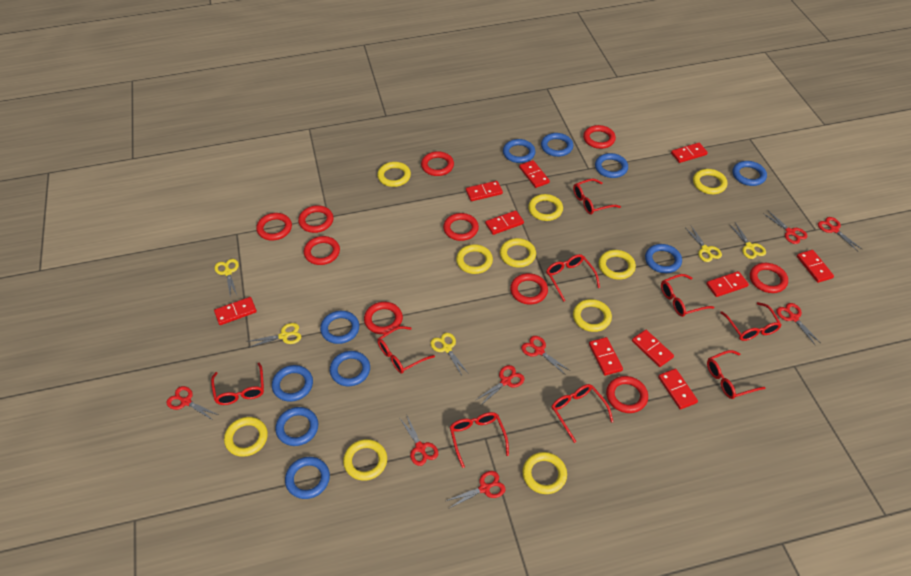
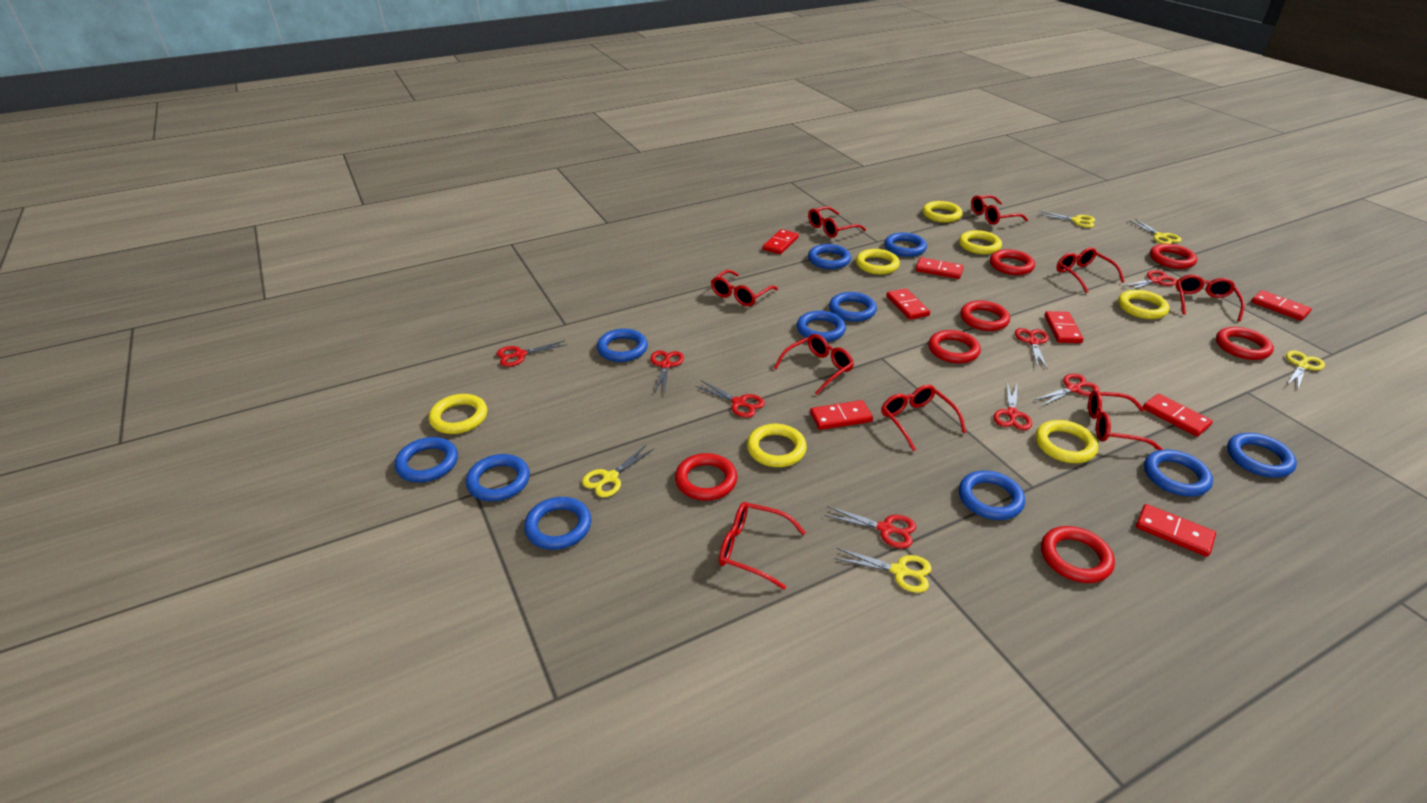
blue ring: [272,365,313,402] [275,407,318,446] [285,457,330,499] [320,311,359,344] [330,351,370,386] [503,139,535,163] [541,133,573,157] [595,153,628,178] [645,244,682,273] [733,161,767,186] = 10 -> [394,437,458,482] [466,454,530,502] [524,497,591,550] [597,329,648,362] [797,310,846,342] [808,244,851,269] [829,292,877,322] [884,232,927,257] [959,470,1025,520] [1144,450,1213,496] [1227,433,1297,478] = 11
red domino: [214,297,257,325] [466,181,503,201] [485,210,524,235] [519,160,550,188] [589,337,623,376] [632,330,674,367] [658,369,698,410] [671,143,708,163] [706,271,749,297] [797,250,834,283] = 10 -> [763,229,799,254] [810,400,873,430] [886,288,930,320] [915,257,964,279] [1044,311,1084,343] [1136,504,1216,557] [1143,394,1213,437] [1251,290,1312,321] = 8
red ring: [256,213,292,241] [298,205,334,233] [304,236,340,265] [364,302,403,334] [421,151,454,176] [443,213,479,241] [510,273,548,304] [583,125,616,149] [606,376,648,413] [750,263,788,293] = 10 -> [675,453,737,501] [928,330,981,363] [960,301,1010,331] [990,249,1035,275] [1041,526,1115,583] [1150,244,1197,269] [1216,327,1274,360] = 7
yellow ring: [224,417,268,457] [343,439,387,481] [377,162,411,187] [456,244,493,274] [500,238,536,267] [522,452,567,494] [528,194,563,221] [573,299,612,332] [598,250,636,280] [693,169,727,194] = 10 -> [429,394,487,434] [747,424,807,467] [856,249,900,275] [923,201,962,223] [959,230,1002,254] [1035,420,1098,463] [1118,290,1170,319] = 7

